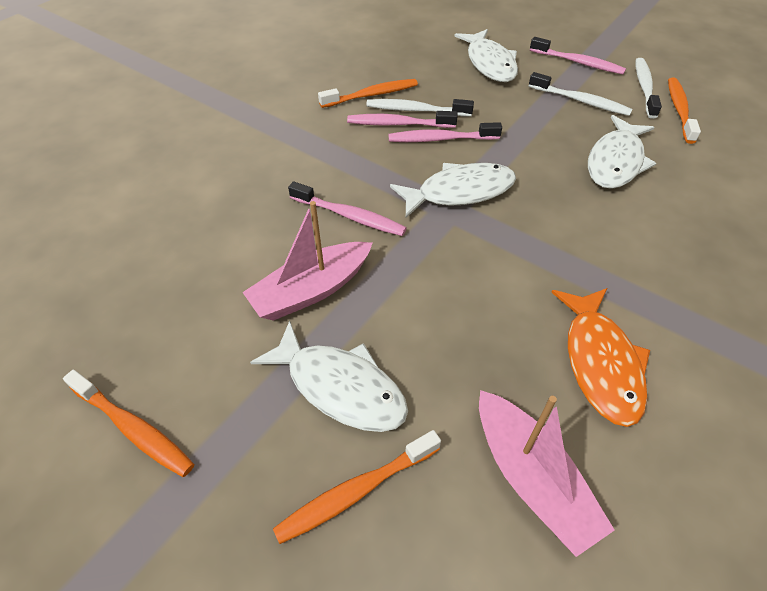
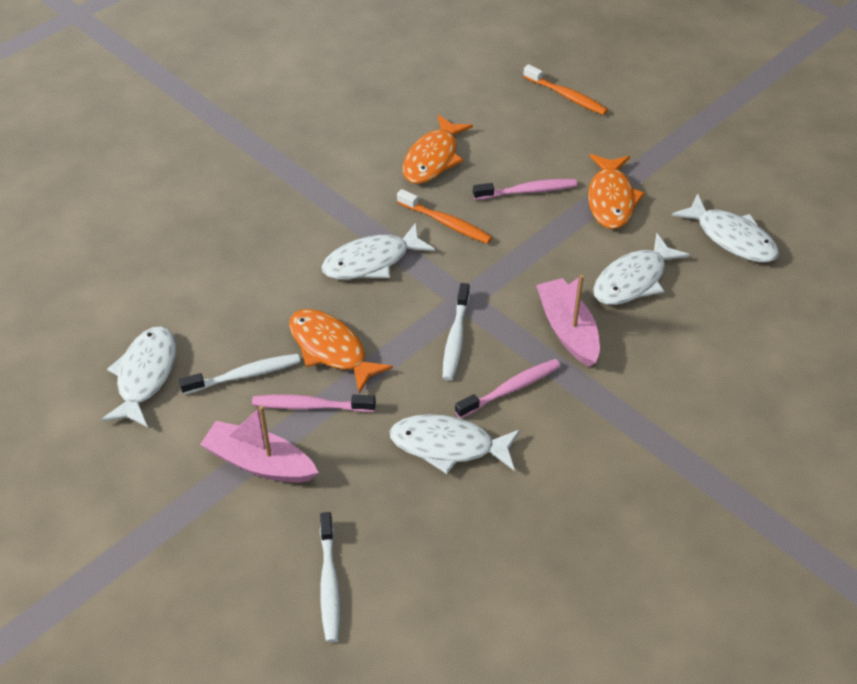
orange fish: [551,288,650,427] = 1 -> [289,309,393,393] [402,115,473,184] [588,154,645,229] = 3
orange toothbrush: [63,370,194,477] [273,430,441,544] [318,79,418,108] [668,77,701,144] = 4 -> [397,189,492,244] [523,64,608,115] = 2
pink toothbrush: [288,182,407,236] [347,111,458,128] [388,122,502,142] [530,37,626,74] = 4 -> [252,394,376,412] [455,359,561,418] [473,179,577,200] = 3
white fish: [250,321,408,432] [390,163,516,218] [454,29,518,82] [588,115,657,189] = 4 -> [101,326,176,427] [321,223,435,280] [390,414,520,474] [593,233,690,305] [672,194,779,262] = 5

